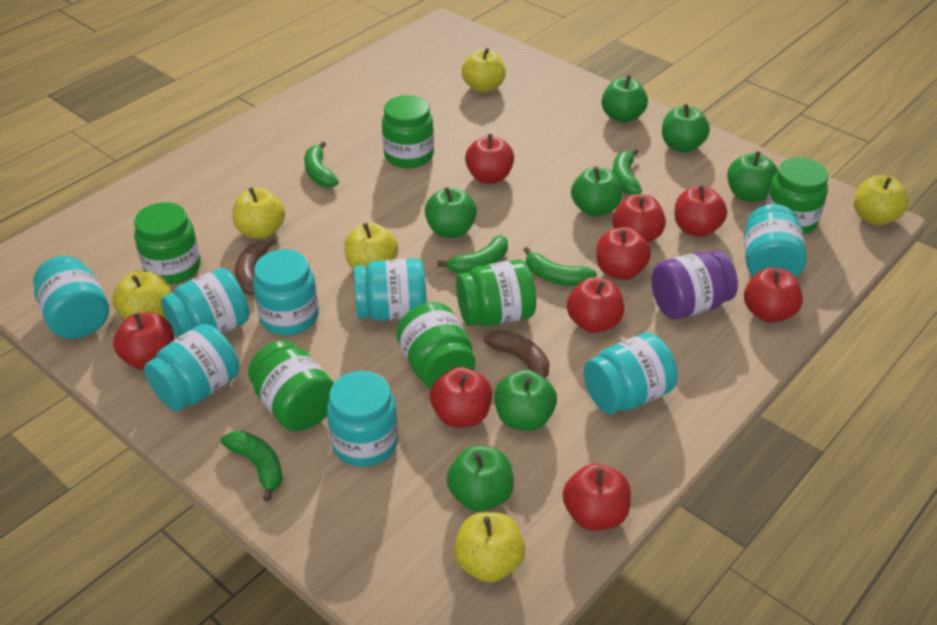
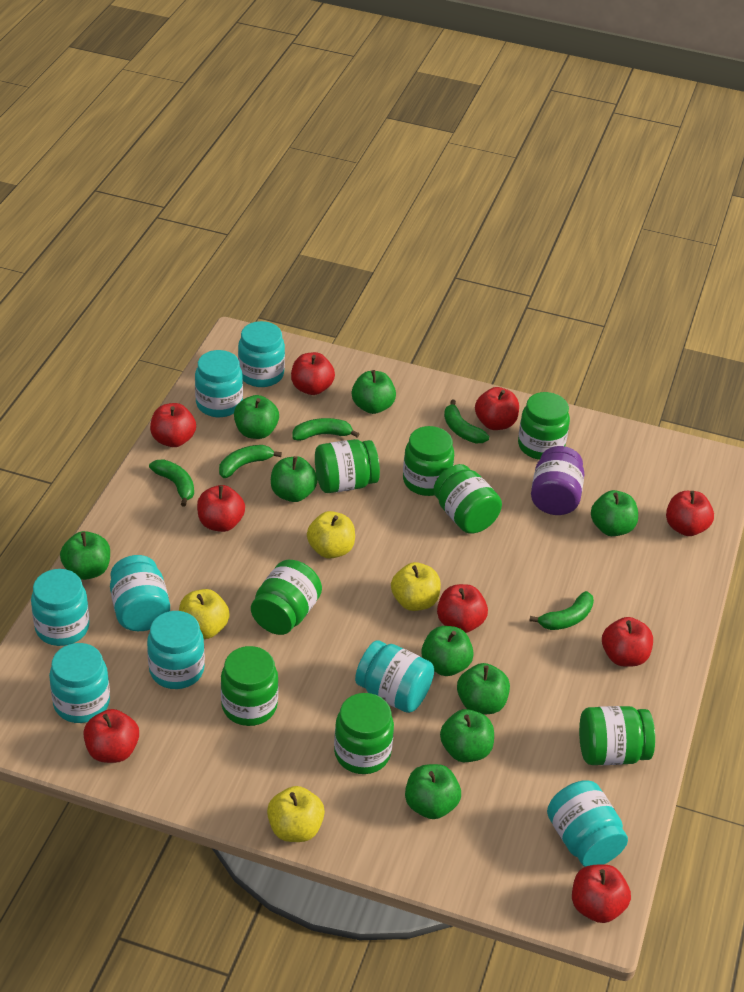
brown banana: [235,239,277,295] [484,330,550,378] = 2 -> none = 0
green apple: [425,187,477,238] [447,446,514,512] [494,370,557,431] [571,167,622,217] [602,75,648,123] [662,104,710,153] [727,151,778,202] = 7 -> [60,531,110,580] [234,395,279,439] [271,456,318,502] [352,370,396,414] [405,764,461,819] [421,626,474,676] [440,709,494,762] [457,663,510,714] [591,490,638,536] = 9
green jar: [134,202,201,284] [248,340,334,431] [382,95,434,168] [396,302,476,389] [456,259,536,326] [765,157,828,235] = 6 -> [221,646,278,726] [251,560,322,635] [315,439,380,493] [334,693,394,774] [403,426,454,496] [433,464,502,534] [518,392,570,460] [579,706,655,765] = 8
yellow apple: [112,271,171,319] [233,187,285,239] [344,223,398,270] [454,512,525,583] [462,48,506,93] [854,175,909,226] = 6 -> [179,589,230,639] [267,786,325,842] [307,511,355,559] [391,562,441,611] = 4

